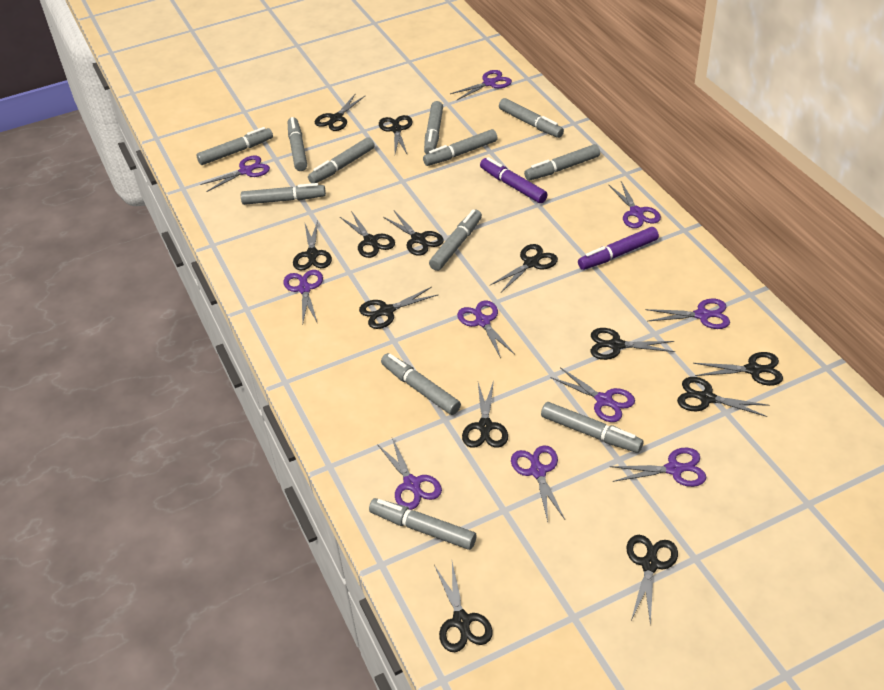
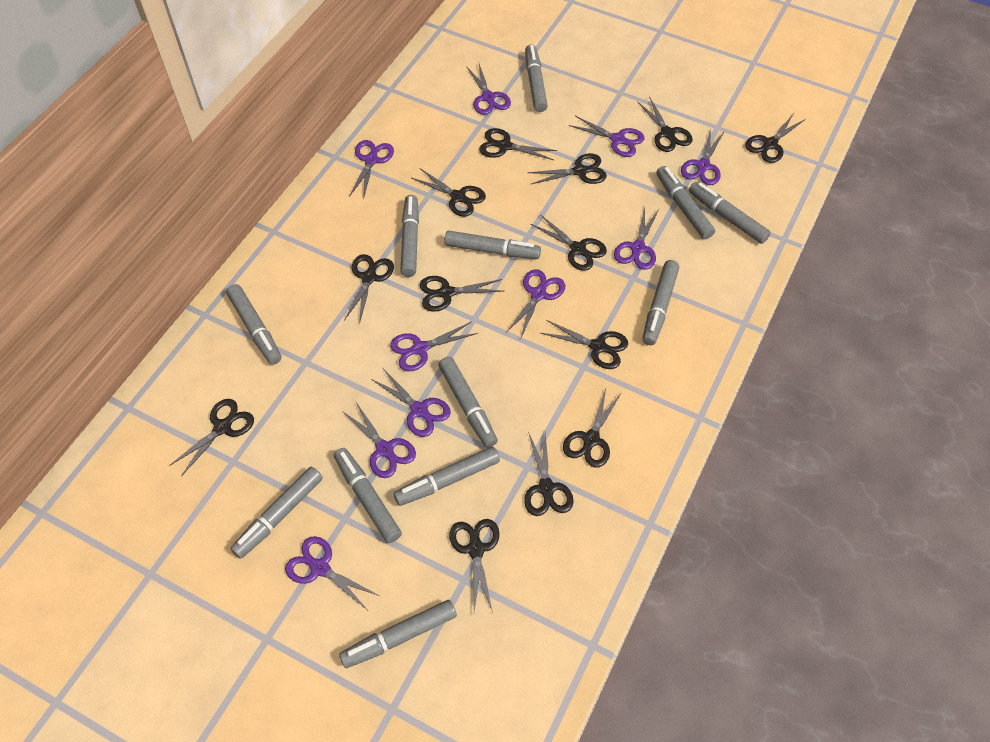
purple marker: [480,157,548,203] [578,227,659,270] = 2 -> none = 0

